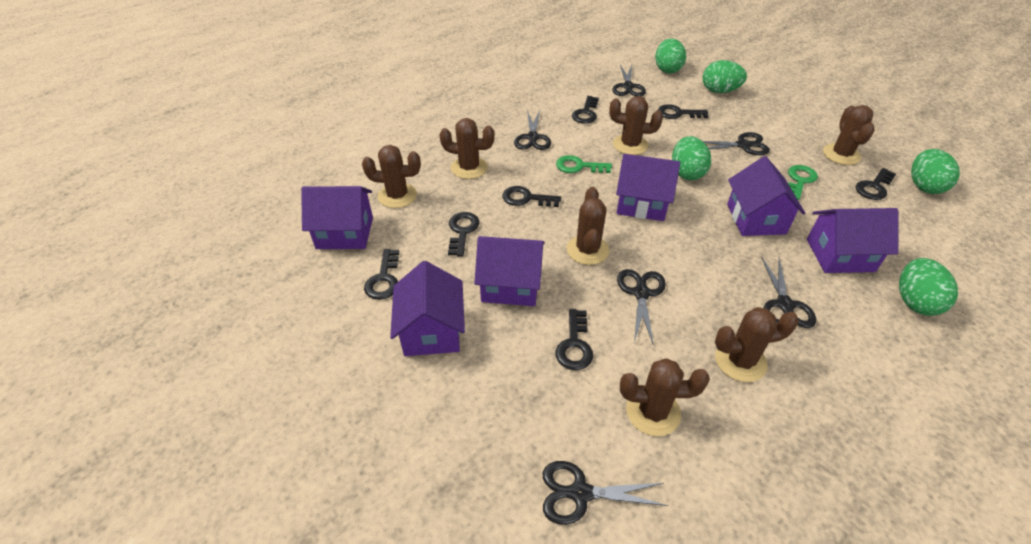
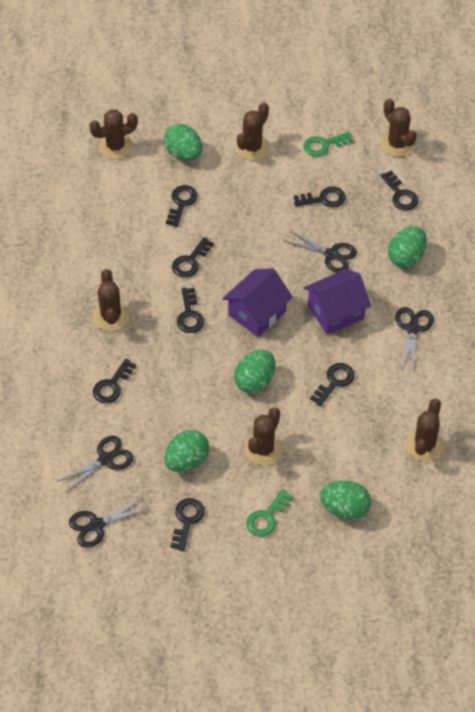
black key: [364,249,399,300] [448,212,480,257] [502,186,561,207] [556,309,593,370] [572,96,599,124] [658,104,708,119] [856,168,896,200] = 7 -> [93,359,136,403] [166,185,198,227] [170,498,205,551] [172,237,214,278] [177,288,204,333] [294,186,346,208] [310,363,355,406] [380,171,419,211] = 8
black scissors: [514,110,551,150] [543,461,668,525] [612,65,646,97] [617,269,666,346] [703,132,770,155] [761,257,816,328] = 6 -> [57,436,134,493] [69,497,150,548] [284,231,357,273] [395,307,434,372] = 4
brown cactus: [362,145,421,208] [439,118,495,179] [567,187,609,265] [609,96,663,155] [620,358,710,436] [715,307,799,382] [823,105,875,165] = 7 -> [89,109,138,159] [93,269,129,331] [236,103,270,160] [245,407,283,465] [380,99,417,157] [406,398,444,462] = 6
purple house: [301,186,373,249] [390,261,465,356] [474,236,545,306] [616,154,680,221] [727,156,805,236] [807,208,898,273] = 6 -> [222,268,293,337] [304,269,371,335] = 2

